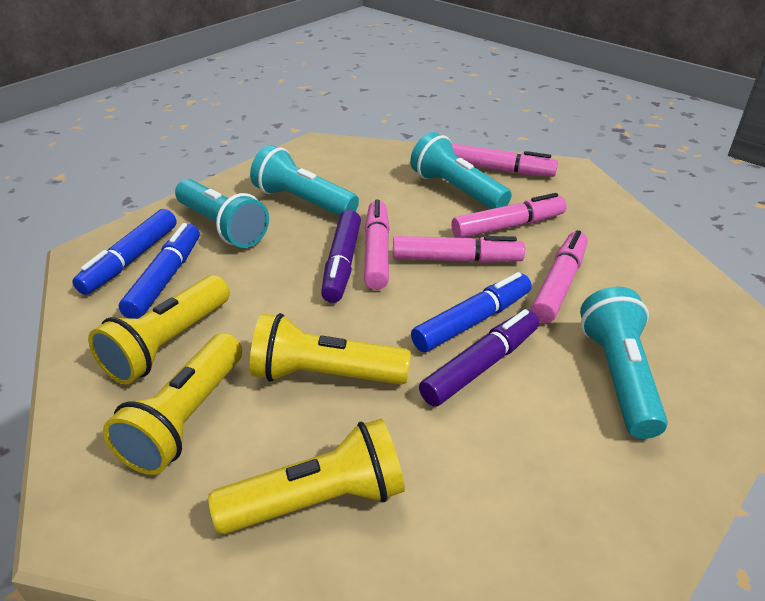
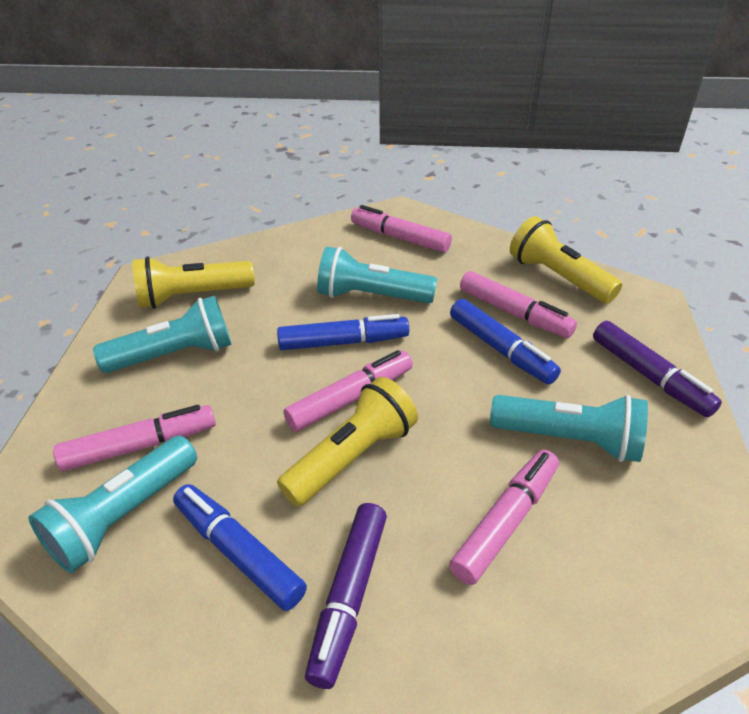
yellow flashlight: [88,275,230,385] [103,333,242,475] [208,419,405,534] [250,313,411,385] = 4 -> [133,256,255,309] [277,377,418,507] [510,216,622,304] = 3

